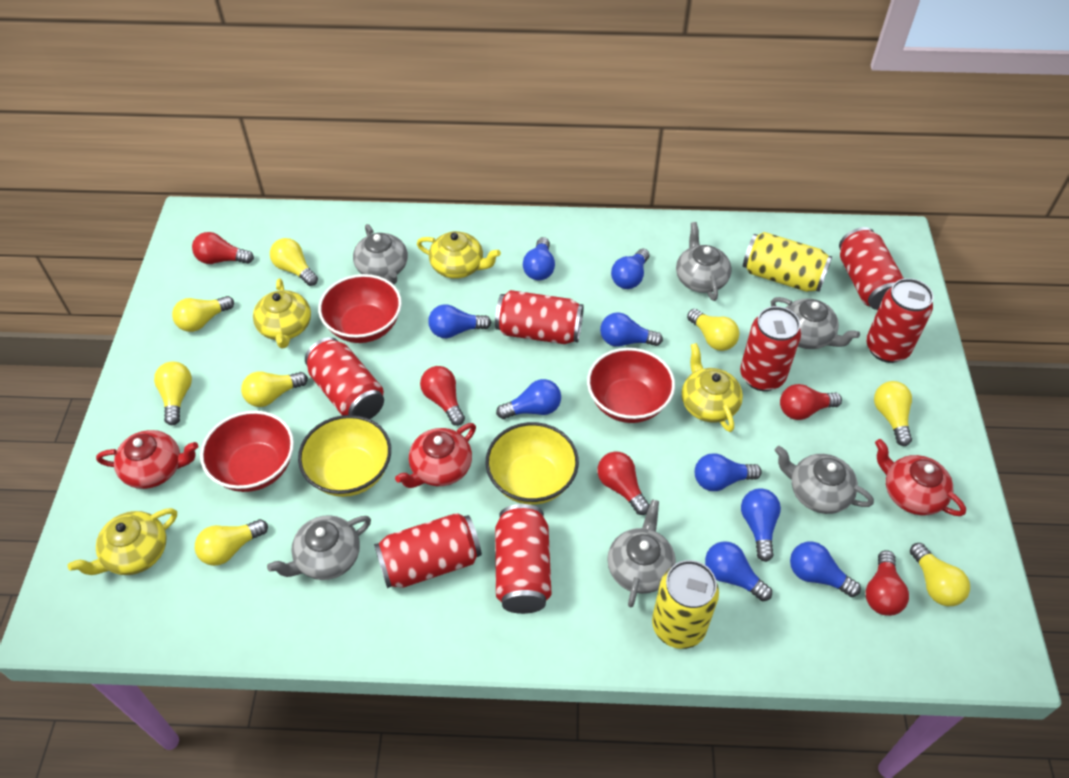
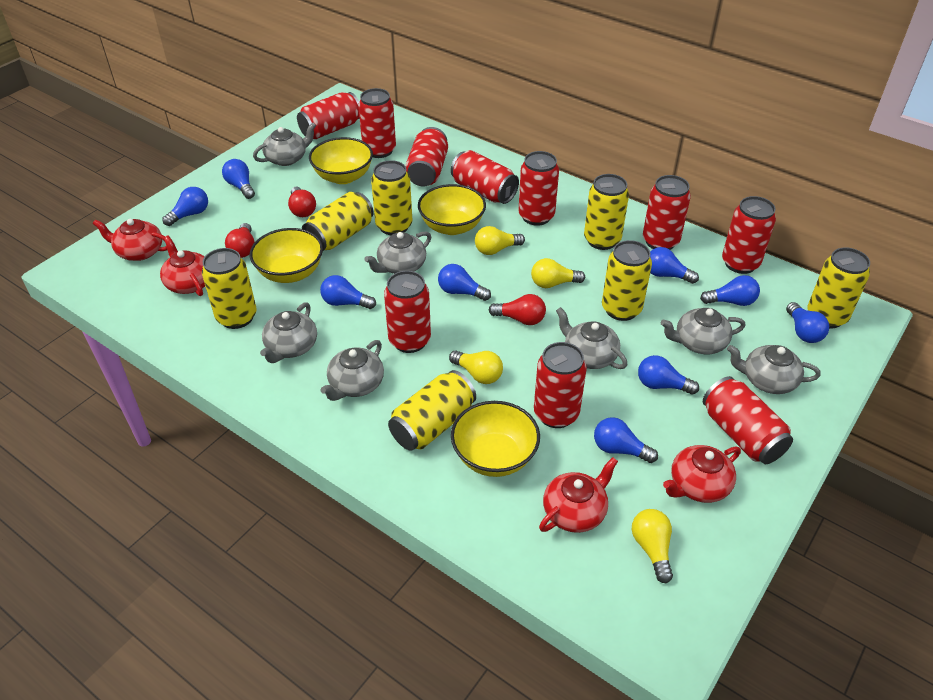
grey teapot: [267,515,371,580] [353,224,408,285] [607,499,676,607] [676,222,732,301] [771,297,860,349] [775,446,874,514] = 6 -> [253,123,316,166] [260,302,317,363] [321,340,384,401] [364,232,431,274] [556,307,627,369] [661,308,746,354] [727,345,821,394] = 7
red bowl: [200,411,294,492] [318,274,402,343] [587,348,675,423] = 3 -> none = 0
red can: [305,337,384,419] [374,513,482,588] [495,290,584,344] [495,504,551,614] [740,306,801,391] [839,227,904,310] [866,278,933,363] = 7 -> [297,92,360,139] [358,88,396,158] [384,271,431,353] [405,127,448,187] [451,150,519,204] [519,151,559,226] [534,342,587,428] [643,175,691,250] [703,376,793,464] [722,196,776,274] = 10
red light bulb: [192,232,254,264] [420,366,465,426] [597,452,650,515] [780,384,842,420] [866,550,909,616] = 5 -> [225,223,255,258] [288,187,316,217] [489,294,546,325] = 3
red teapot: [96,430,198,489] [395,423,476,488] [875,439,966,516] = 3 -> [93,219,167,261] [160,235,205,296] [539,457,618,533] [663,445,741,503] = 4
yellow bowl: [298,415,391,497] [486,422,579,505] = 2 -> [250,228,323,283] [309,137,373,184] [418,184,486,235] [451,401,540,477] = 4
yellow can: [652,560,719,649] [743,232,832,292] = 2 -> [202,248,257,329] [302,192,374,251] [371,160,412,235] [388,370,476,451] [584,174,629,250] [602,240,652,321] [807,248,870,328] = 7
yellow light bulb: [154,362,192,425] [172,296,234,332] [195,519,268,566] [241,372,308,407] [270,238,318,286] [687,309,739,351] [874,381,912,446] [910,543,970,606] = 8 -> [449,350,503,384] [475,226,525,255] [531,258,585,288] [632,509,673,583] = 4
yellow teapot: [68,508,177,575] [253,279,311,348] [417,231,501,279] [682,343,743,432] = 4 -> none = 0

